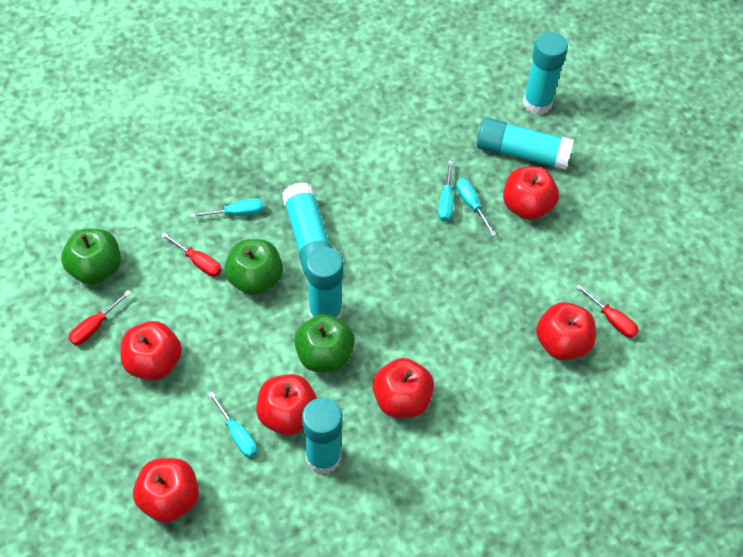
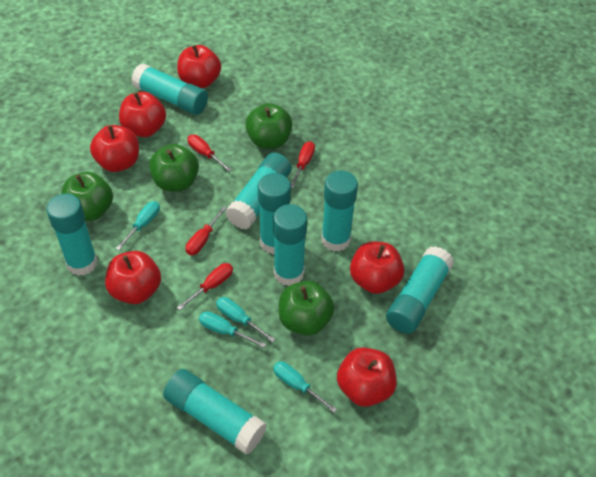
green apple: [61,229,121,285] [224,239,283,295] [294,314,355,372] = 3 -> [61,172,113,221] [149,144,199,192] [245,103,292,149] [279,281,335,336] = 4
red screwdriver: [68,290,131,345] [161,232,222,277] [576,284,639,338] = 3 -> [177,263,233,310] [186,206,227,255] [187,135,232,172] [291,141,315,188] = 4
turquoise glue stick: [282,183,332,277] [302,398,342,474] [306,247,343,319] [477,118,574,170] [523,32,568,115] = 5 -> [46,194,98,276] [131,63,208,115] [163,369,267,454] [225,153,291,229] [258,173,291,254] [273,204,307,286] [321,170,358,252] [386,246,454,334] = 8

